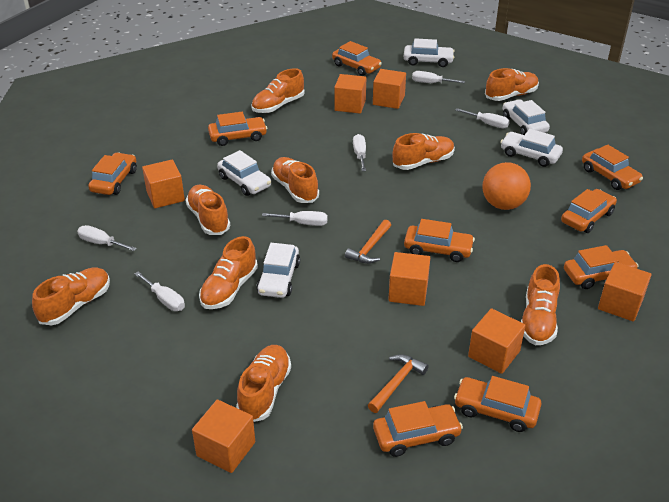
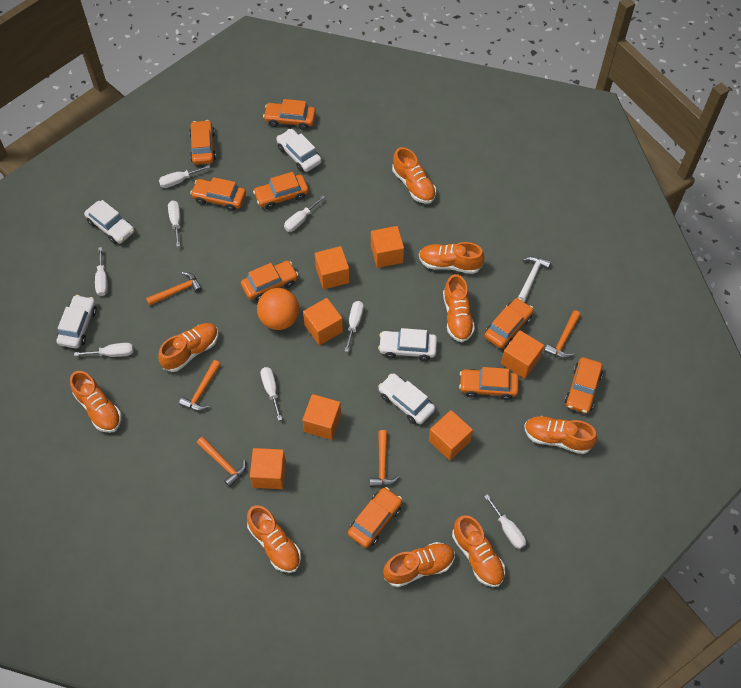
orange hammer: [345,220,391,264] [368,354,429,413] = 2 -> [146,272,202,306] [179,360,221,411] [197,437,246,487] [370,430,400,487] [544,311,581,358] = 5
white hammer: none = 0 -> [518,256,551,302] = 1
white screwdriver: [77,225,137,251] [135,272,185,311] [262,211,328,226] [353,134,366,171] [412,71,465,83] [456,108,510,128] = 6 -> [74,343,134,357] [95,247,108,296] [159,165,210,188] [168,200,181,247] [261,367,282,421] [284,195,325,232] [345,301,364,352] [484,494,526,549] = 8

